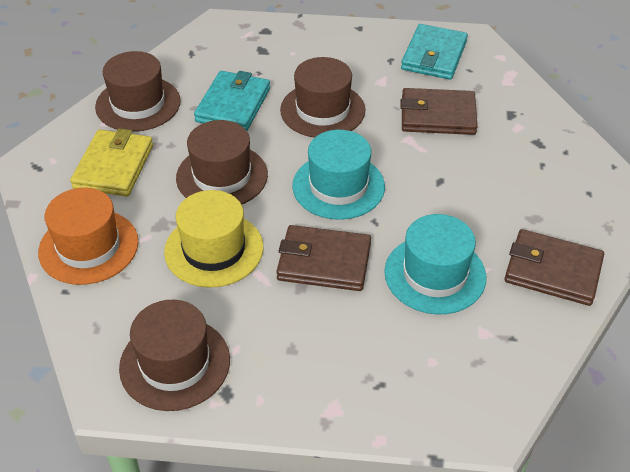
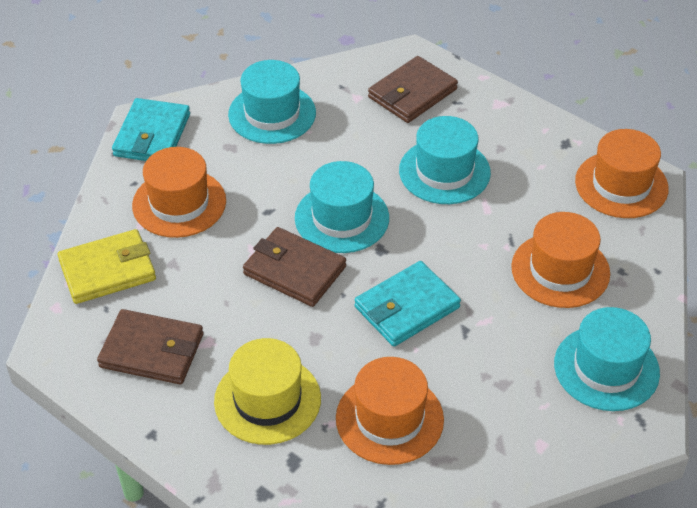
brown hat: [95,51,181,132] [119,300,230,411] [176,120,268,205] [280,57,365,138] = 4 -> none = 0
orange hat: [38,188,139,285] = 1 -> [132,147,226,238] [336,357,444,465] [511,212,610,308] [575,129,669,218] = 4
turquoise hat: [292,130,385,220] [384,214,486,314] = 2 -> [228,60,316,144] [295,161,389,253] [399,116,491,204] [554,307,660,411] = 4

